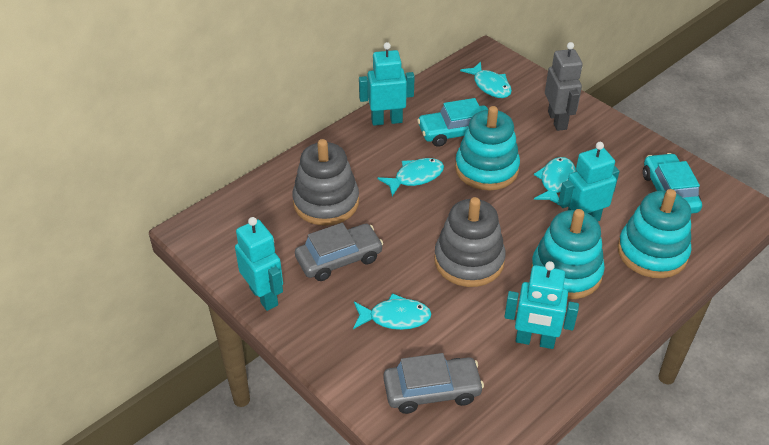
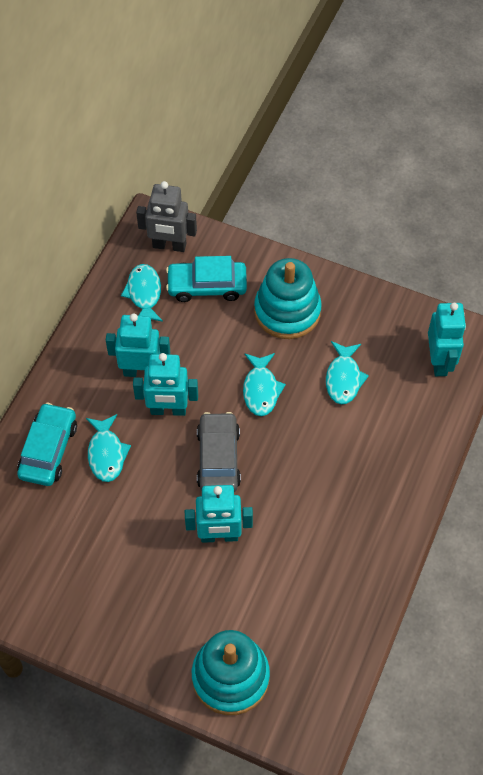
grey car: [295,223,383,281] [383,353,484,414] = 2 -> [197,412,241,492] = 1
grey stacking toy: [292,139,359,226] [434,197,506,287] = 2 -> none = 0
turquoise stacking toy: [455,106,520,190] [531,209,605,299] [617,189,691,278] = 3 -> [192,630,270,715] [254,258,322,339] = 2

